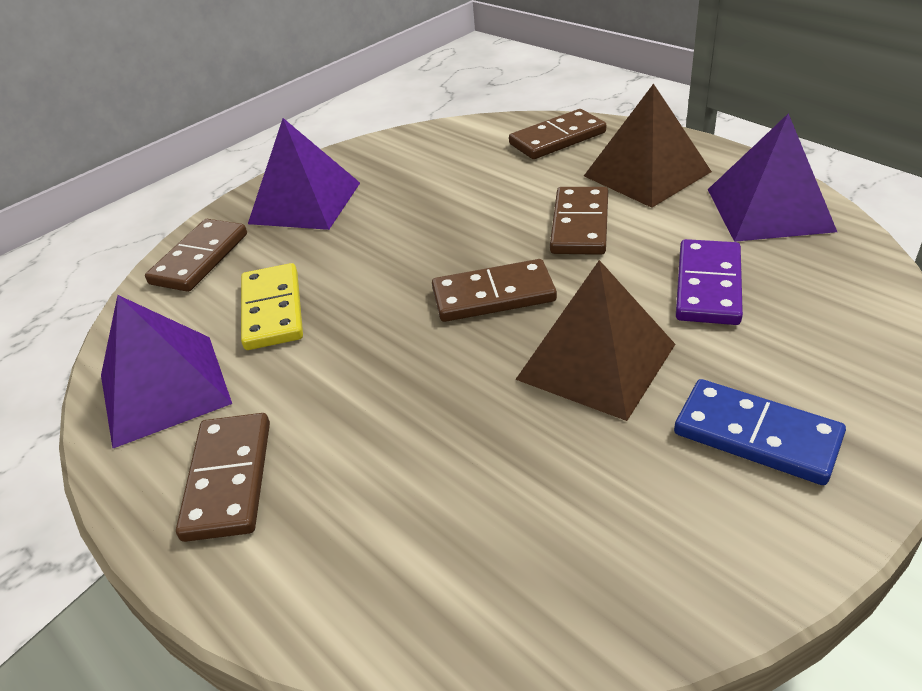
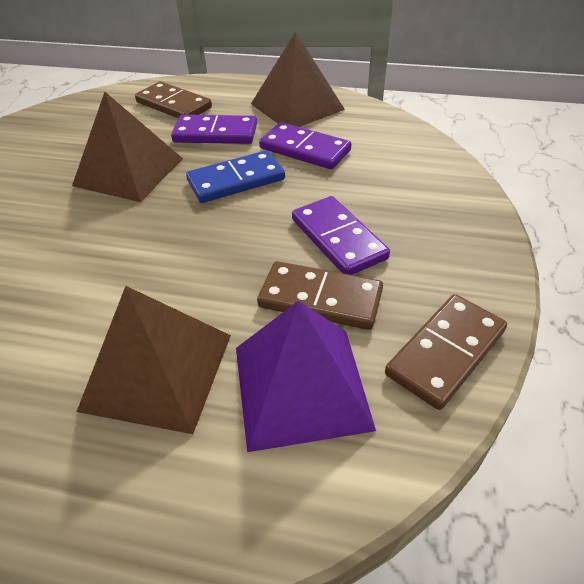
brown domino: [145,219,247,292] [176,413,270,542] [432,259,557,322] [509,109,606,159] [550,187,608,255] = 5 -> [135,81,212,118] [257,261,383,330] [385,294,507,410] = 3
brown pyramid: [515,260,675,421] [584,83,712,208] = 2 -> [72,92,183,202] [77,286,231,434] [251,31,345,127] = 3
purple domino: [676,239,743,325] = 1 -> [171,115,257,144] [259,122,351,169] [292,196,390,275] = 3
purple pyramid: [101,295,232,448] [248,118,360,230] [708,113,837,242] = 3 -> [236,301,376,452] = 1
yellow domino: [241,263,303,350] = 1 -> none = 0

